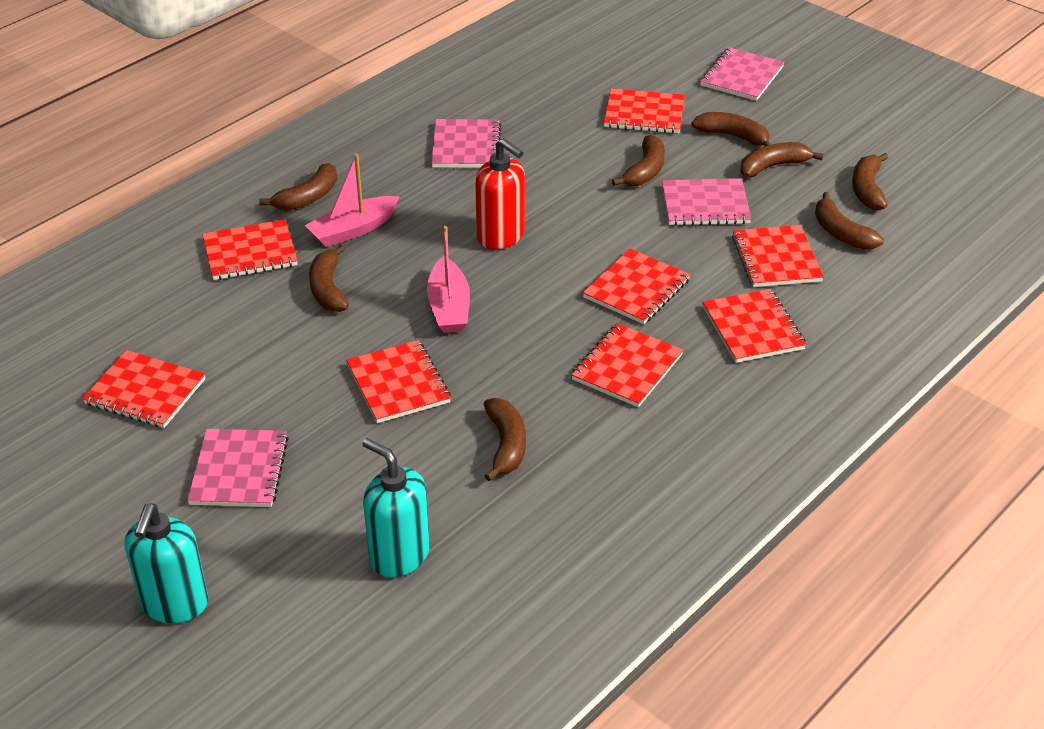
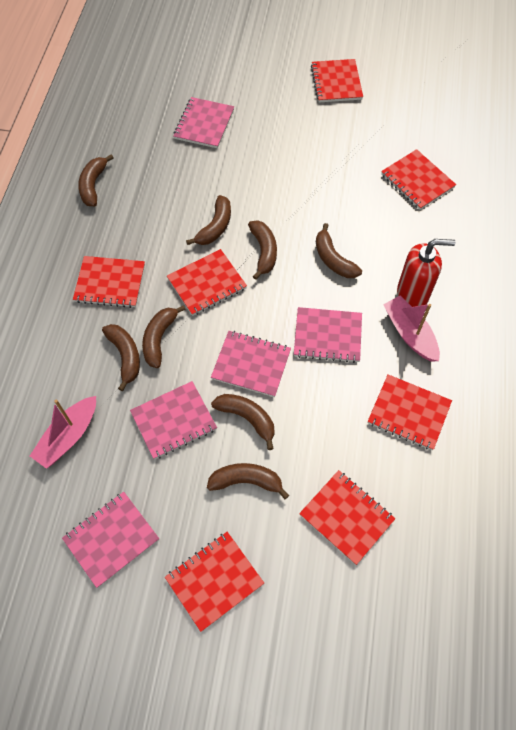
pink notebook: [187,429,289,507] [431,119,501,168] [662,179,751,226] [700,47,784,101] = 4 -> [62,492,159,588] [130,381,217,460] [173,97,234,148] [211,331,291,397] [294,307,362,363] = 5
red notebook: [82,350,205,428] [202,219,298,280] [346,340,451,423] [571,323,683,407] [583,248,690,324] [604,88,685,133] [702,289,806,363] [732,225,824,287] = 8 -> [73,256,145,308] [165,532,264,632] [167,249,247,316] [299,470,396,565] [311,59,363,102] [368,374,452,450] [381,149,456,210] = 7
turquoise soap dispenser: [125,504,209,623] [363,438,430,578] = 2 -> none = 0

